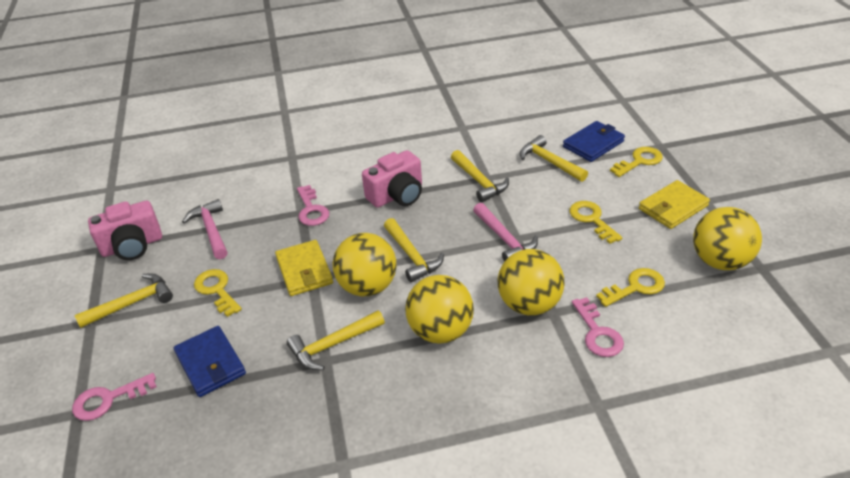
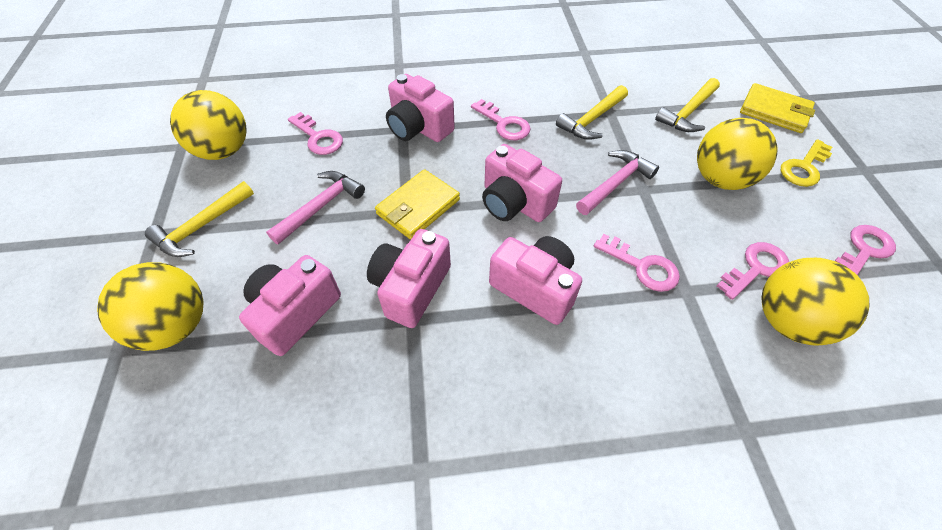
blue wallet: [174,326,246,397] [563,121,625,162] = 2 -> none = 0
pink camera: [88,201,162,260] [362,150,422,208] = 2 -> [239,255,341,356] [367,229,451,328] [386,74,455,142] [482,144,562,222] [489,236,582,325] = 5
pink key: [72,373,157,421] [297,185,329,226] [572,297,624,357] = 3 -> [288,112,343,155] [471,99,531,140] [594,234,680,292] [717,242,789,300] [835,225,896,275] = 5
yellow hammer: [75,273,173,328] [287,310,385,370] [384,218,444,282] [451,150,509,202] [520,135,588,182] = 5 -> [145,181,254,257] [556,85,628,140] [655,78,720,132] = 3
yellow key: [194,269,242,317] [569,201,622,244] [596,268,665,307] [610,147,663,177] = 4 -> [781,139,832,187] = 1

